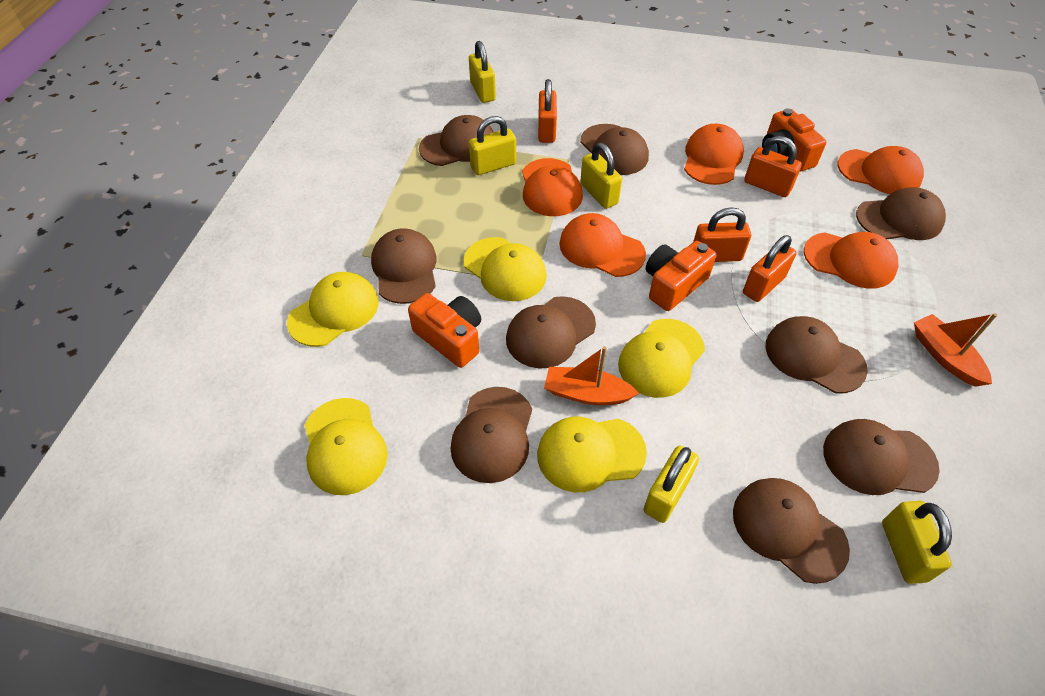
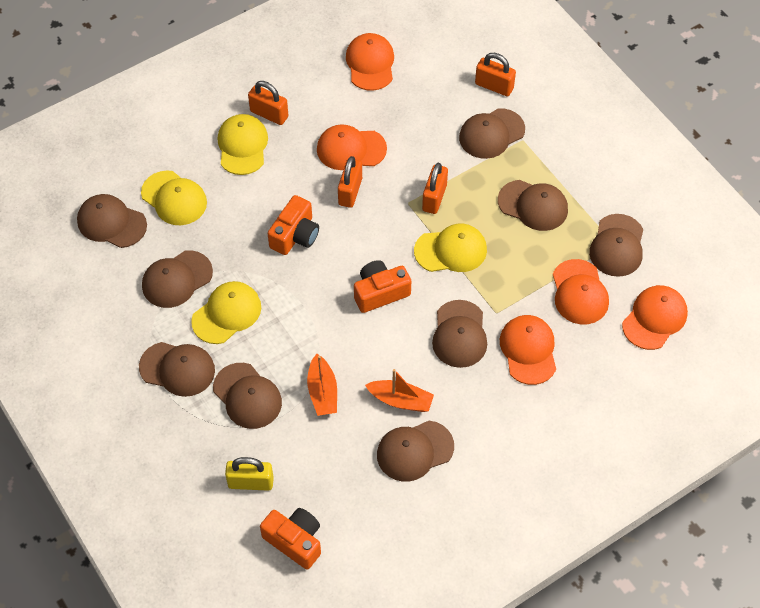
yellow cap: [287,272,379,347] [305,398,388,495] [464,237,547,301] [537,417,647,492] [618,319,705,398] = 5 -> [141,170,207,225] [191,281,261,344] [217,114,268,175] [414,224,487,272] = 4
yellow padlock: [469,41,496,103] [469,116,516,175] [580,143,622,209] [644,446,699,523] [882,501,952,584] = 5 -> [225,457,274,491] = 1

